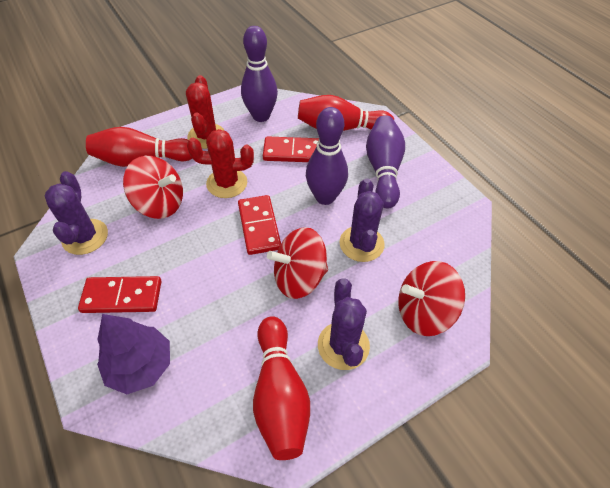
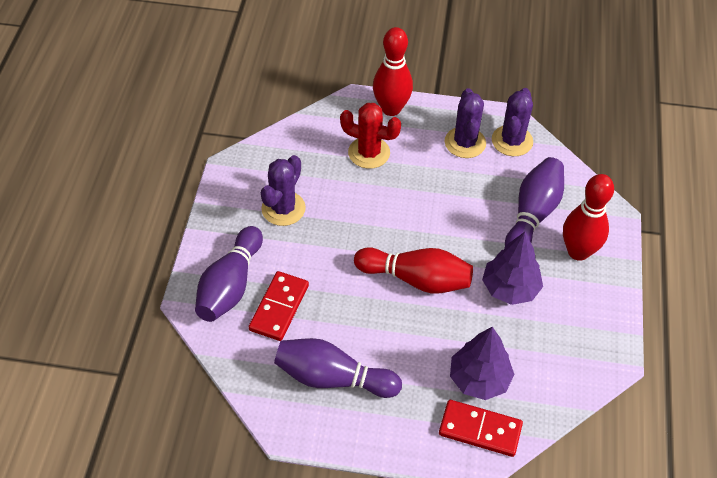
purple tree: [97,314,170,394] = 1 -> [450,327,515,400] [482,232,543,305] = 2
red cactus: [186,75,224,149] [187,129,254,198] = 2 -> [340,103,401,169] = 1
red domino: [78,276,162,313] [238,195,281,255] [263,136,319,162] = 3 -> [249,271,309,341] [439,400,523,457] = 2
red spinning top: [123,156,183,219] [267,227,328,299] [398,261,465,336] = 3 -> none = 0

